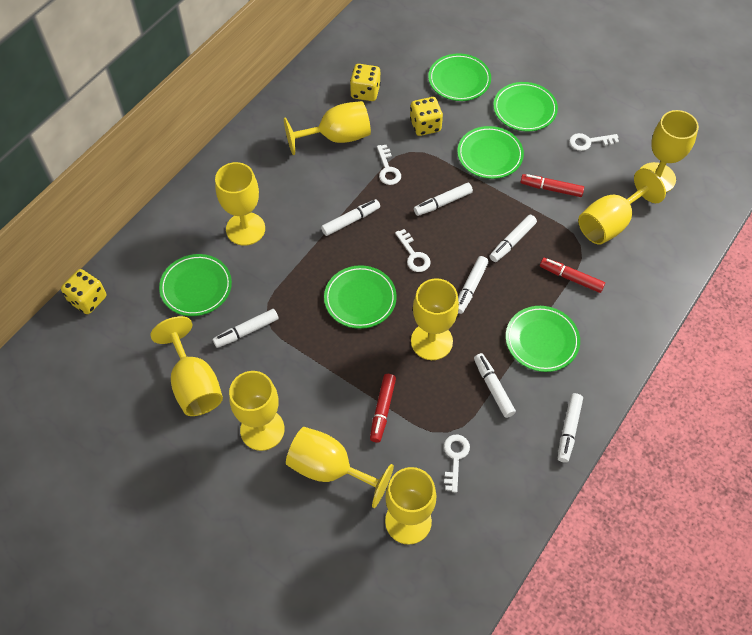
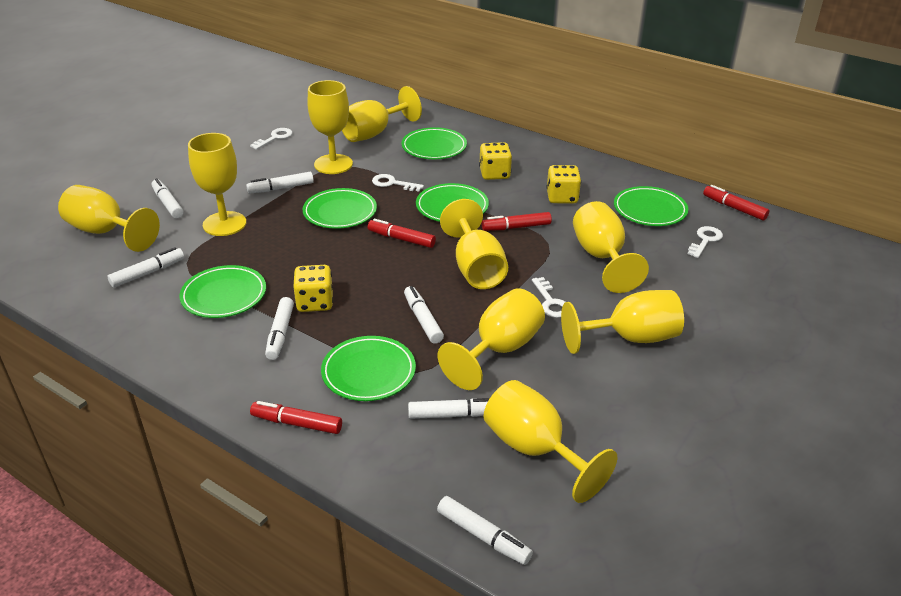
red marker: [370,374,396,443] [520,174,584,197] [540,258,605,293] = 3 -> [250,401,342,434] [368,219,436,248] [482,212,552,231] [703,185,769,221] = 4

